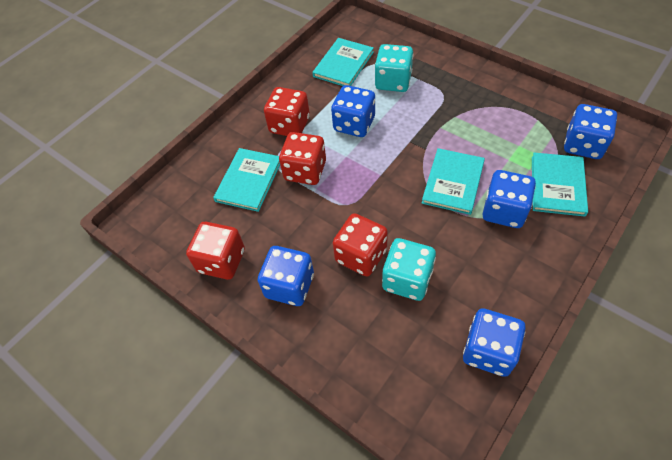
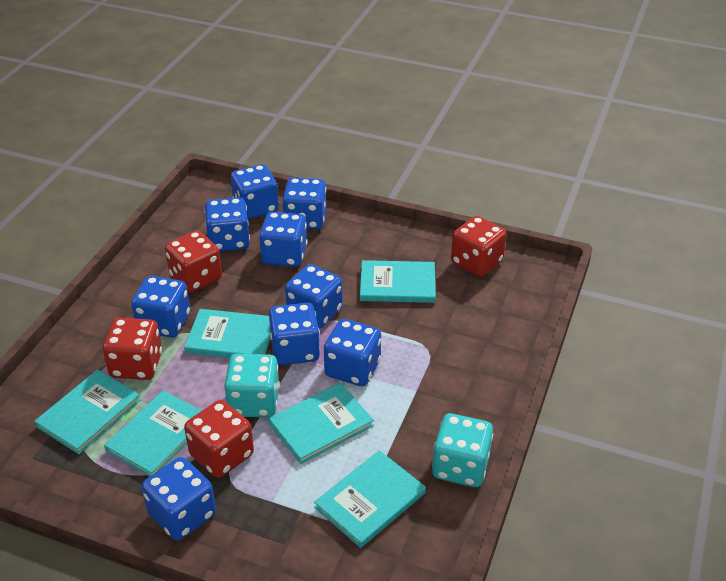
blue dice: [258,246,314,306] [331,85,375,137] [463,308,526,377] [483,170,536,228] [564,104,617,159] = 5 -> [131,276,190,338] [141,457,216,541] [205,197,250,252] [231,164,279,219] [259,212,307,267] [269,303,320,365] [282,178,327,230] [285,264,343,329] [324,319,381,386] = 9
turquoise book: [213,148,280,212] [312,38,374,86] [422,148,485,215] [532,153,588,217] = 4 -> [34,370,141,454] [104,390,202,477] [184,309,270,358] [269,383,374,464] [314,450,426,548] [360,260,436,303] = 6

